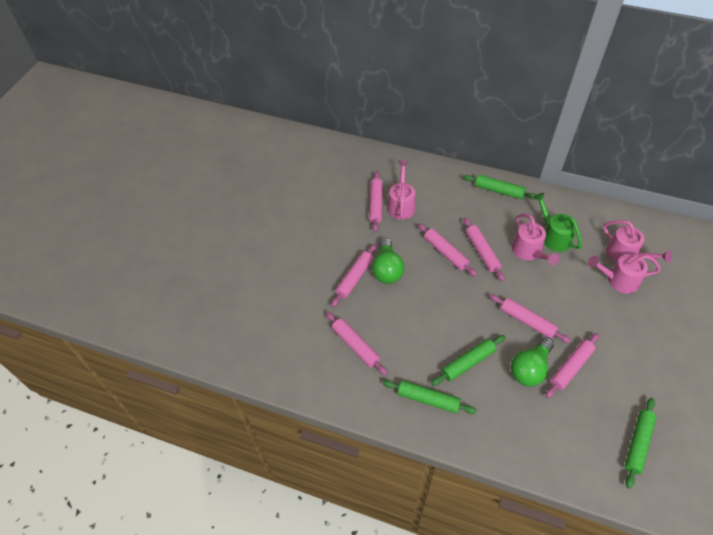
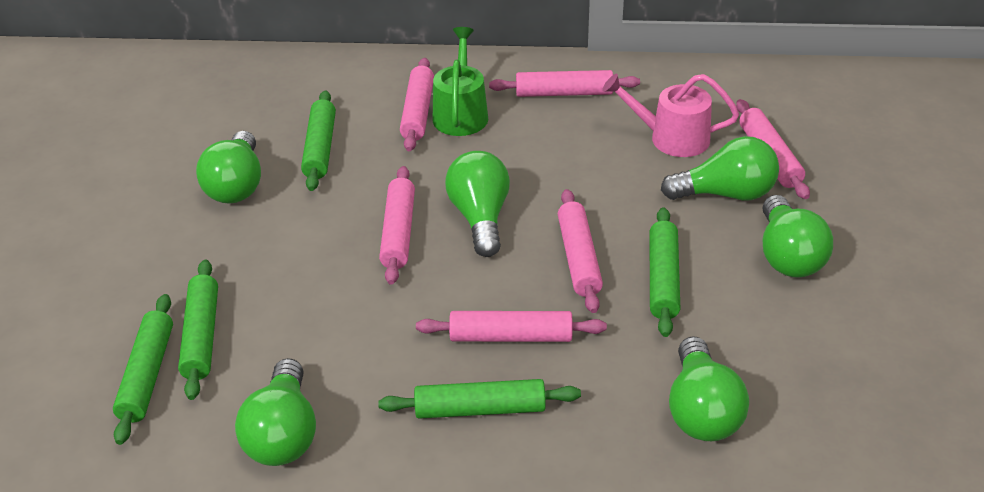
green light bulb: [372,238,404,284] [511,337,554,386] = 2 -> [196,131,261,204] [235,358,316,466] [445,151,510,257] [661,136,779,200] [669,336,749,441] [762,195,833,278] = 6
green rolling pin: [383,380,477,414] [431,335,505,386] [463,175,537,200] [625,398,656,489] = 4 -> [113,294,173,445] [178,260,218,400] [301,91,336,191] [378,379,581,419] [649,207,680,337] = 5
pink rolling pin: [326,312,388,375] [331,244,376,307] [369,171,383,232] [418,223,477,277] [463,218,505,281] [489,294,571,343] [545,333,599,398] = 7 -> [379,166,415,285] [400,58,434,151] [416,311,607,342] [489,70,640,97] [558,189,603,313] [736,99,810,199] = 6
pink watering can: [387,161,416,220] [512,214,559,265] [588,254,661,294] [603,220,672,263] = 4 -> [602,74,739,157] = 1

